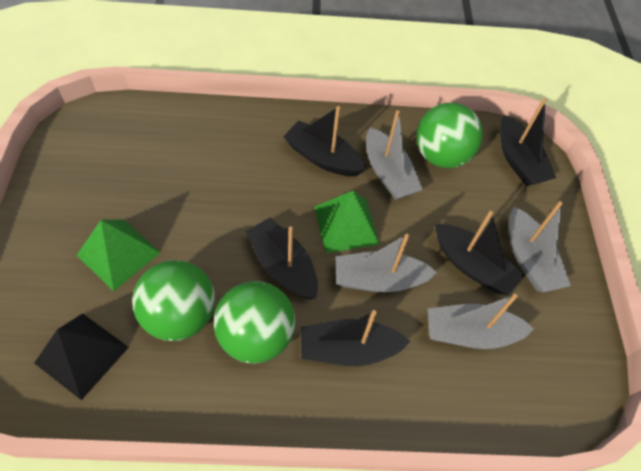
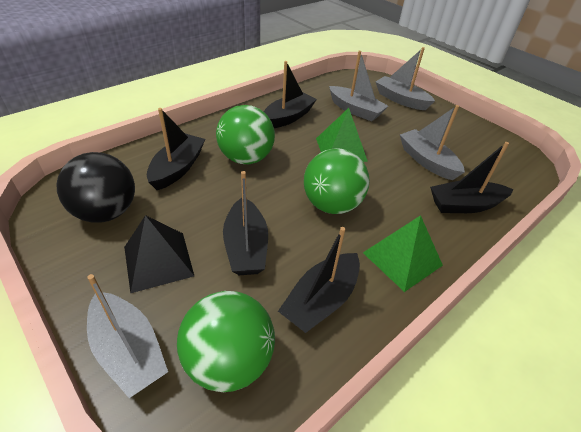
black ball: none = 0 -> [56,152,135,223] = 1

